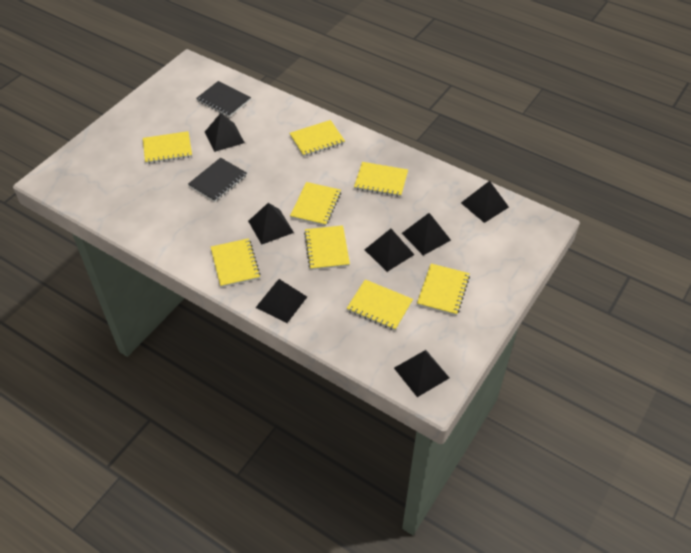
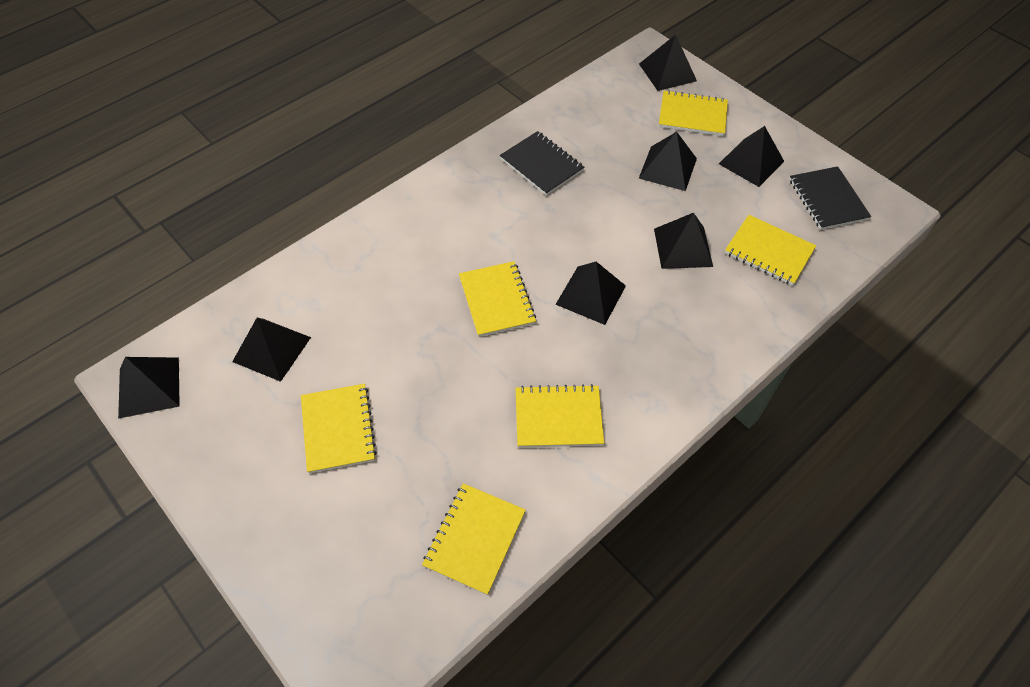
yellow notebook: [143,131,192,164] [211,238,260,287] [289,120,345,157] [290,182,341,226] [304,225,350,270] [346,280,413,331] [354,162,408,197] [417,264,470,316] = 8 -> [301,384,377,473] [422,483,526,595] [459,261,536,337] [516,384,604,448] [659,90,728,136] [725,215,816,285] = 6

